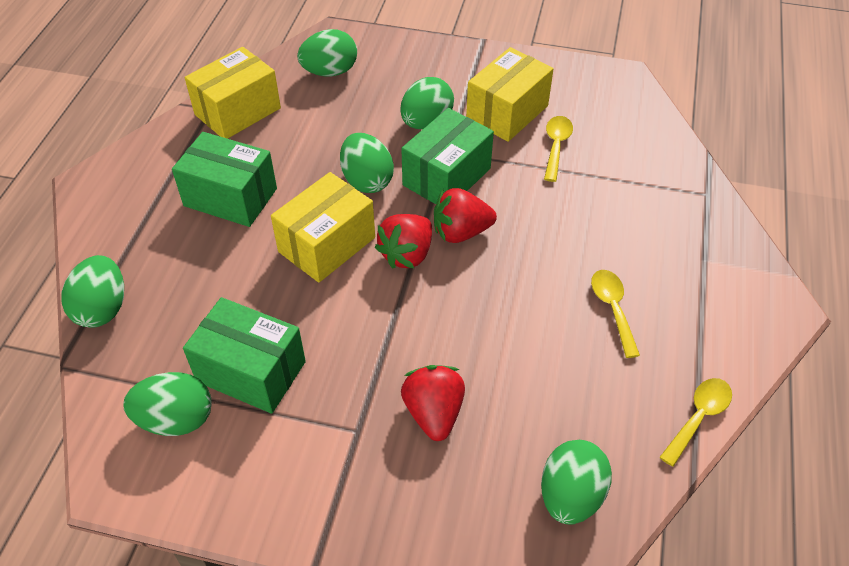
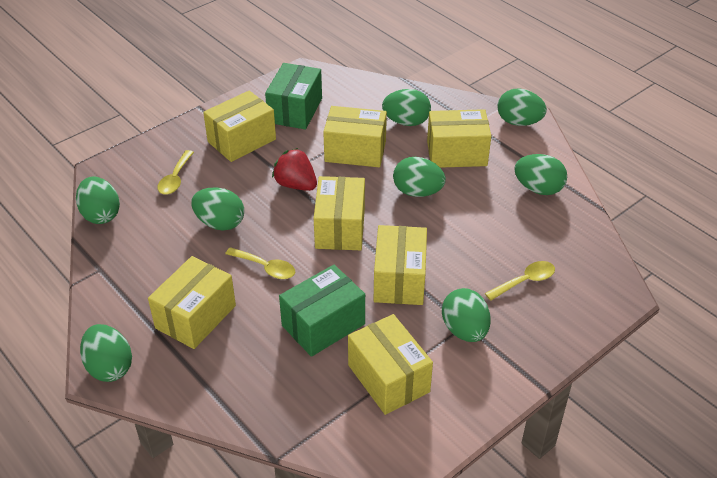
green box: [172,132,277,227] [183,297,306,414] [401,108,494,204] = 3 -> [265,63,322,130] [279,265,365,357] = 2
green egg: [61,255,124,328] [124,372,212,436] [297,29,357,77] [340,133,394,193] [400,77,454,129] [541,440,612,525] = 6 -> [76,177,120,224] [80,324,132,382] [191,188,244,230] [382,89,431,126] [393,157,446,197] [442,288,491,342] [497,88,547,126] [514,154,567,195] = 8
red strawberry: [375,214,432,269] [401,365,465,441] [434,188,497,243] = 3 -> [272,148,317,191] = 1
yellow box: [185,47,281,139] [271,172,375,283] [466,47,553,142] = 3 -> [148,256,236,349] [203,90,276,162] [314,176,365,250] [323,106,387,167] [348,314,433,415] [374,225,427,305] [427,109,491,168] = 7

